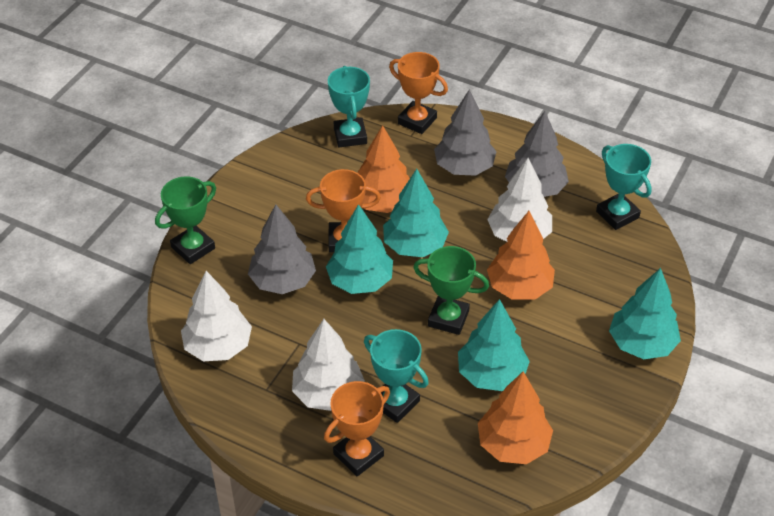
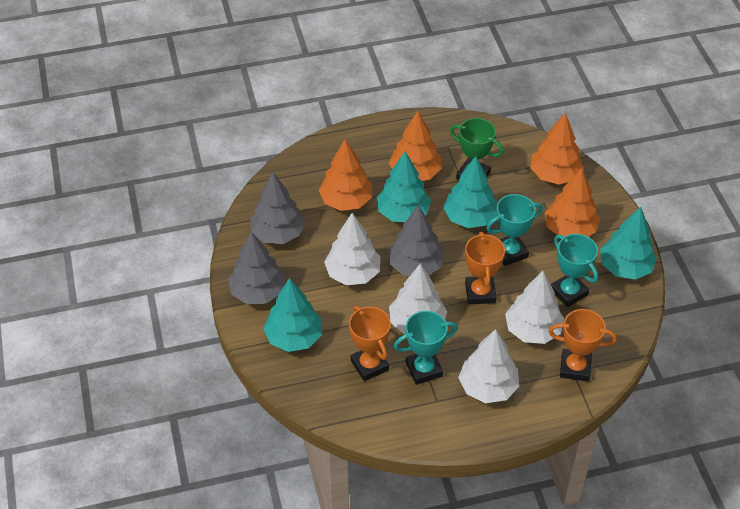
green trophy: [155,176,216,264] [413,246,489,335] = 2 -> [450,118,504,180] = 1
orange tree: [358,125,410,213] [478,371,553,464] [487,211,555,299] = 3 -> [319,139,372,211] [389,111,442,181] [530,113,584,184] [545,168,600,237] = 4
white tree: [181,271,252,361] [292,319,365,411] [487,158,552,242] = 3 -> [324,213,381,285] [389,264,448,334] [458,329,519,403] [505,271,564,344] = 4

